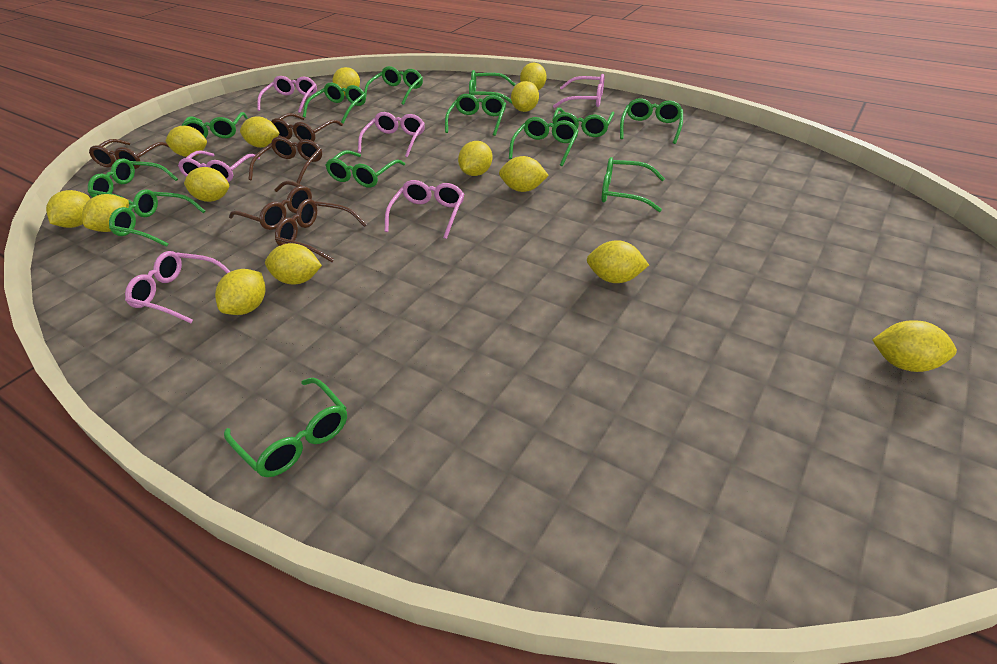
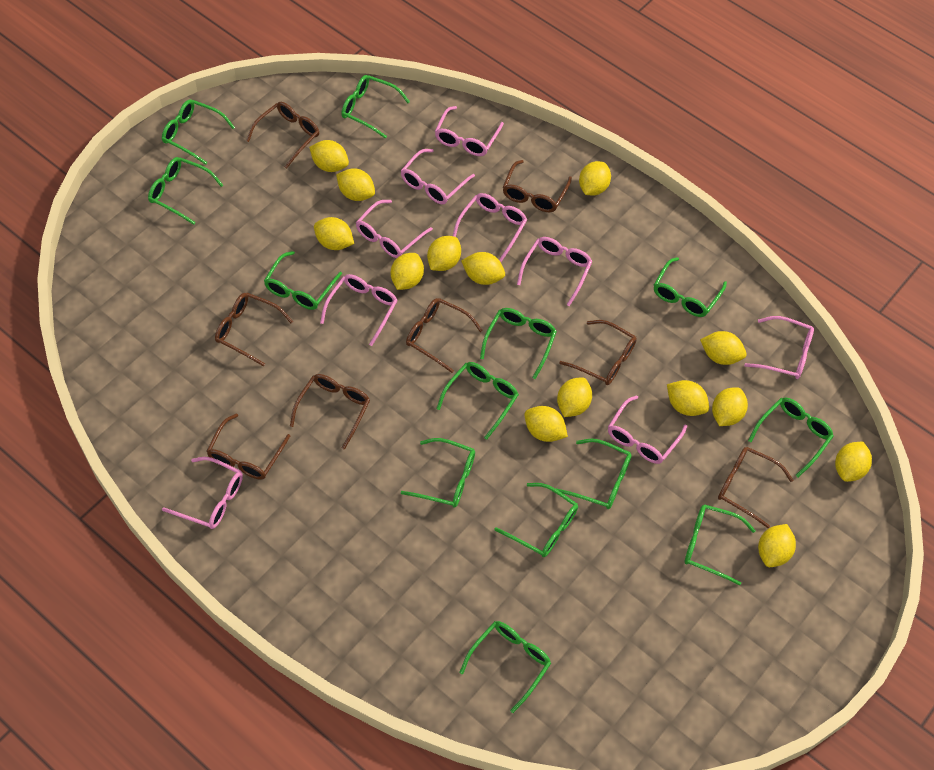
brown glasses: [89,139,170,169] [229,181,312,230] [249,137,322,184] [271,113,343,142] [275,199,367,262] = 5 -> [207,414,290,480] [215,293,293,367] [246,102,319,169] [290,374,370,450] [406,298,483,373] [502,160,572,212] [559,320,637,385] [718,447,793,528] = 8
pink glasses: [125,251,231,323] [178,151,260,182] [257,76,317,113] [358,112,425,158] [385,180,464,239] [553,74,604,108] = 6 -> [162,457,243,529] [320,274,398,346] [356,200,433,258] [401,149,475,204] [435,106,504,156] [453,193,527,262] [517,237,593,306] [608,395,687,464] [744,316,814,379] = 9

